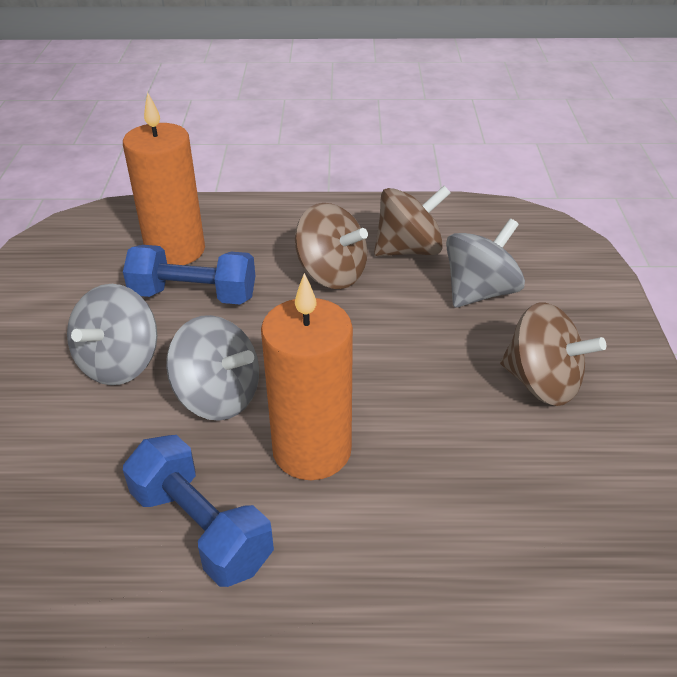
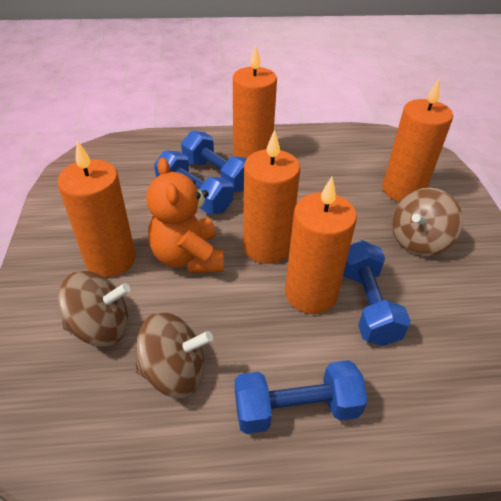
blue dumbbell: [123,245,255,305] [123,435,274,587] = 2 -> [154,150,233,214] [181,131,247,192] [235,360,368,434] [343,240,411,346] = 4
grey spinning top: [67,284,157,385] [166,315,259,421] [446,218,525,308] = 3 -> none = 0
orange candle: [123,92,205,265] [261,273,353,480] = 2 -> [57,140,136,277] [233,45,277,158] [243,130,300,264] [285,177,357,314] [382,79,453,202] = 5
orange teddy bear: none = 0 -> [147,157,224,273] = 1

